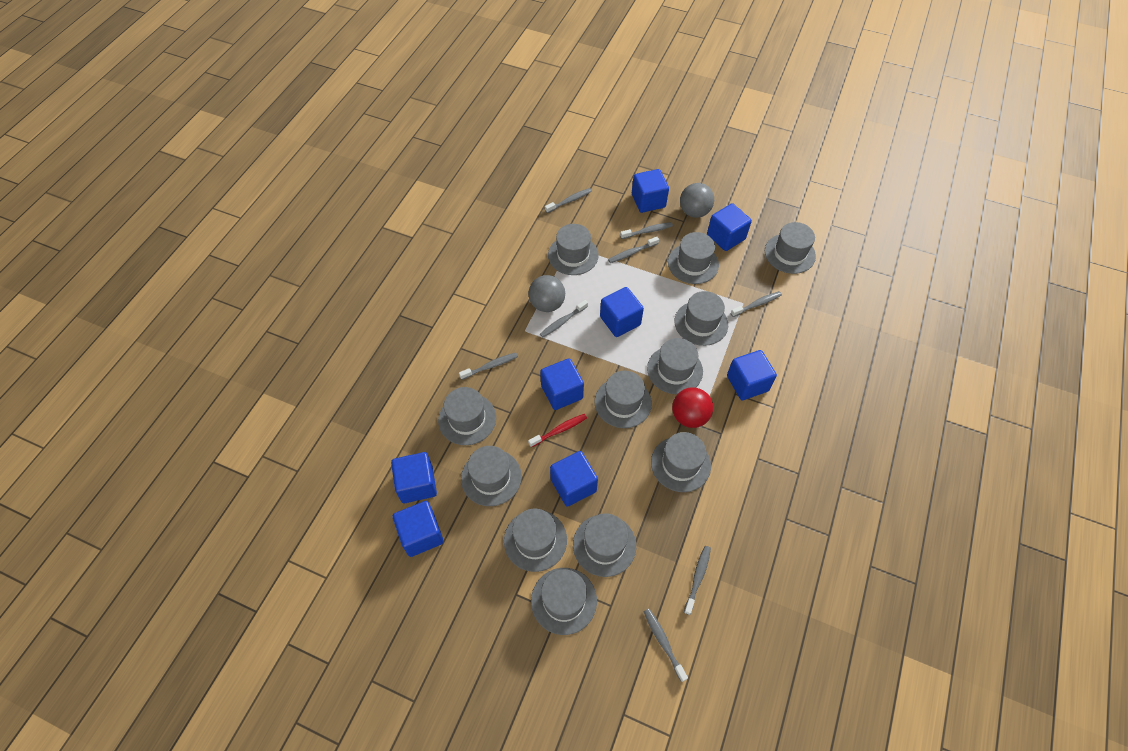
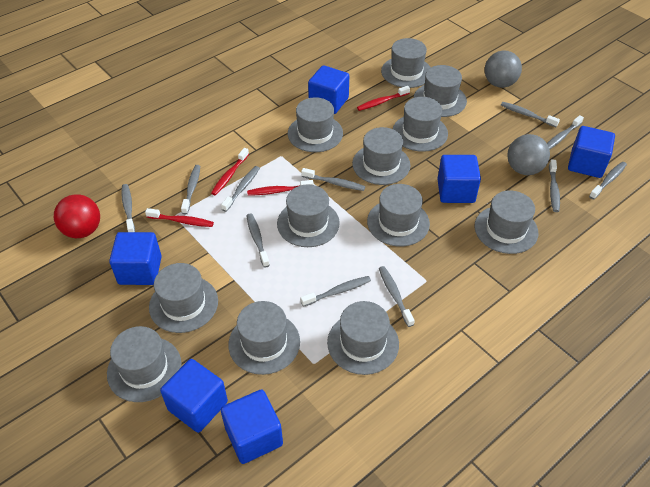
blue cube: [391,452,437,503] [393,501,444,557] [540,358,584,410] [550,451,598,507] [600,287,644,337] [632,169,669,213] [707,203,752,251] [727,350,777,400] = 8 -> [109,232,162,285] [160,359,228,433] [221,390,283,464] [308,65,349,114] [437,155,481,203] [568,126,615,178] = 6
grey toothbrush: [459,353,518,380] [540,300,588,338] [545,188,592,213] [608,237,659,263] [620,222,673,239] [644,609,688,682] [684,546,711,615] [731,291,782,317] = 8 -> [121,184,135,232] [181,165,200,214] [221,166,260,212] [246,213,270,268] [301,168,365,191] [301,276,371,307] [379,266,415,327] [501,102,560,127] [547,115,584,149] [549,159,560,212] [589,162,627,199] = 11
red toothbrush: [528,414,587,447] = 1 -> [145,208,214,227] [211,148,249,195] [247,180,314,196] [357,86,410,111] = 4

